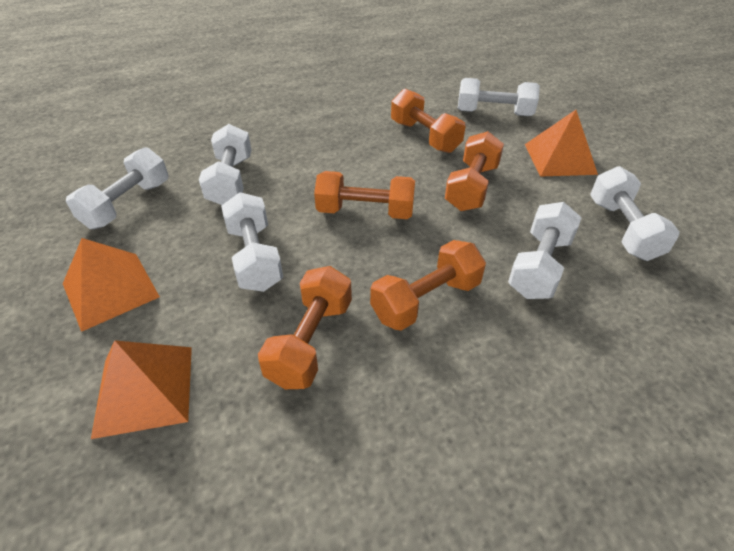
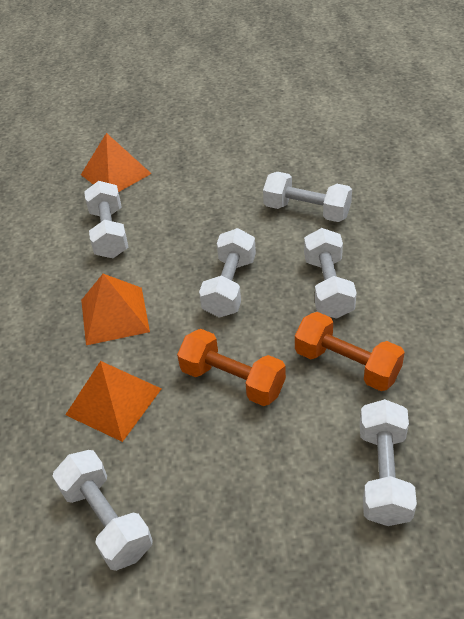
orange dumbbell: [258,266,352,389] [314,171,415,219] [370,240,486,331] [391,89,466,153] [445,131,504,211] = 5 -> [177,329,286,406] [295,312,405,391] = 2

